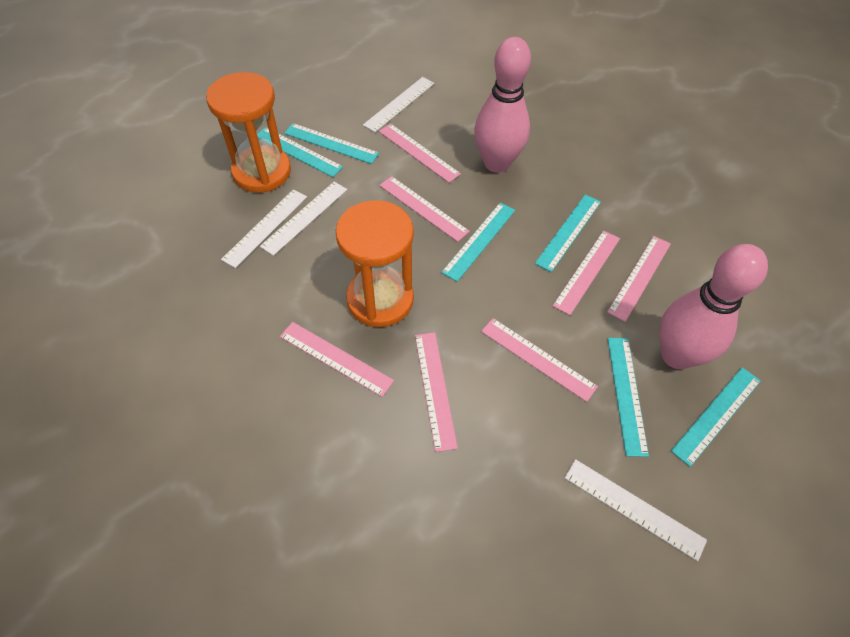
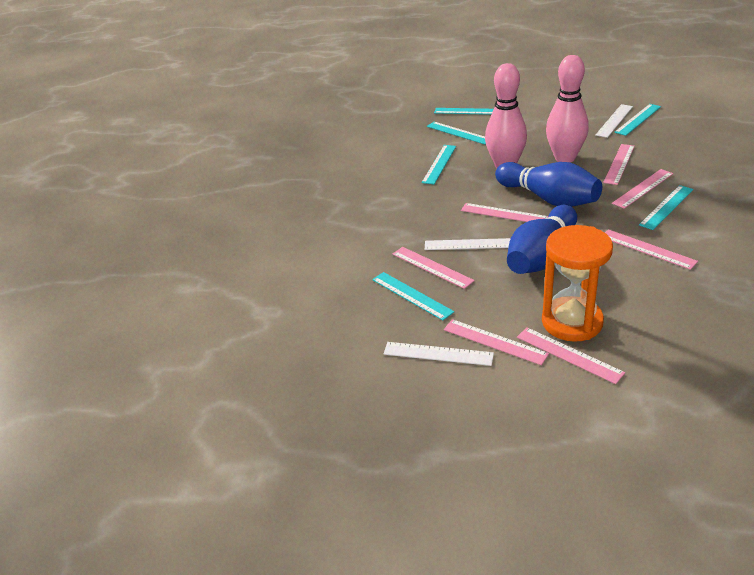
blue bowling pin: none = 0 -> [495,162,602,207] [507,205,577,274] = 2
orange hourglass: [206,72,291,193] [336,200,414,327] = 2 -> [542,225,613,342] = 1
white ruler: [221,189,307,268] [260,182,347,256] [363,77,435,132] [565,459,707,561] = 4 -> [384,342,494,366] [425,238,511,250] [595,104,633,138] = 3

